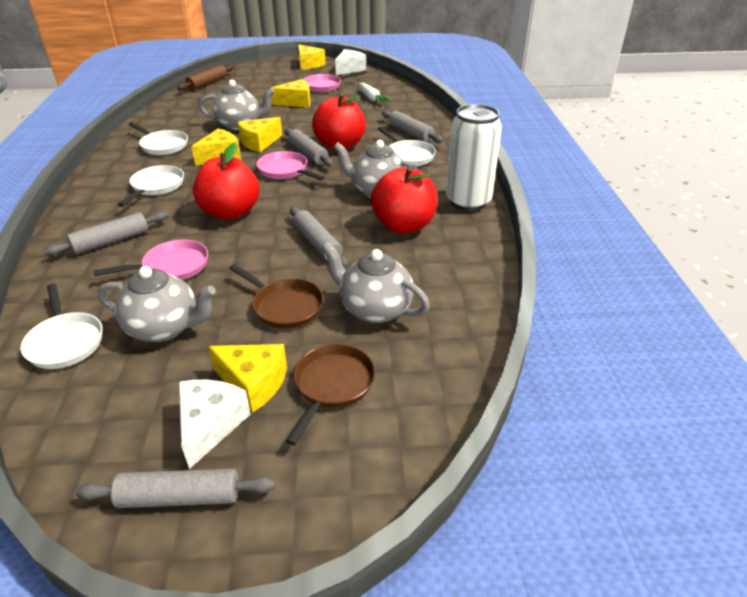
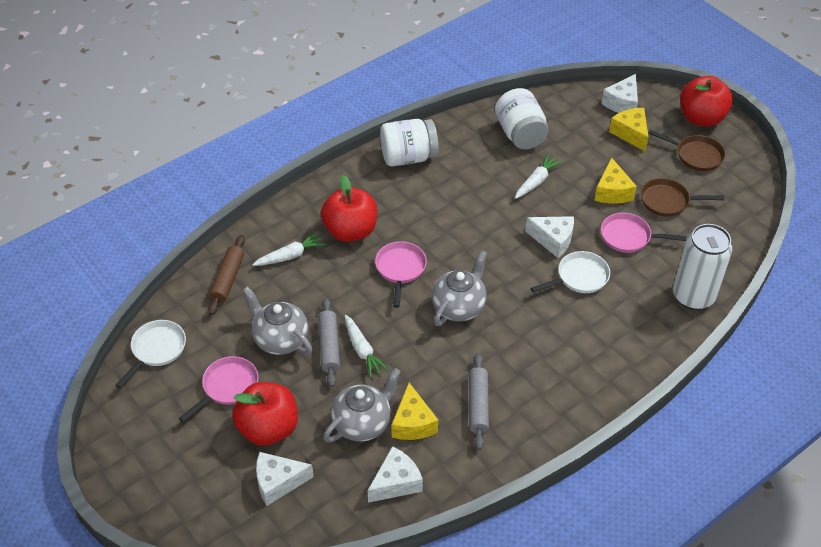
grey rolling pin: [44,211,168,256] [76,468,275,508] [285,128,333,167] [290,206,348,268] [382,110,443,143] = 5 -> [318,298,340,387] [469,353,489,450] = 2
grey teapot: [98,266,216,342] [199,80,275,130] [322,242,430,323] [334,140,419,198] = 4 -> [243,286,313,355] [323,368,401,442] [432,250,487,326] = 3
white carrot: [359,82,392,104] = 1 -> [252,232,326,266] [344,315,389,378] [515,154,563,199] = 3
white cheese: [179,380,251,469] [335,49,366,75] = 2 -> [256,452,313,506] [368,446,423,503] [525,216,574,258] [601,74,638,113] = 4
white jar: none = 0 -> [380,119,439,166] [495,88,549,149] = 2
white pan: [21,284,103,369] [118,165,184,207] [129,122,188,155] [378,127,436,166] = 4 -> [115,320,186,388] [531,251,610,293] = 2
yellow cheese: [191,129,241,166] [208,344,287,413] [237,117,282,152] [271,79,310,108] [298,44,326,70] = 5 -> [392,383,438,440] [594,157,637,204] [609,108,649,151] = 3

